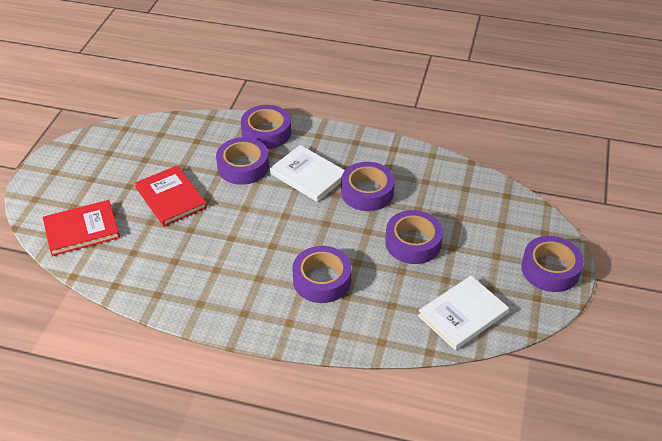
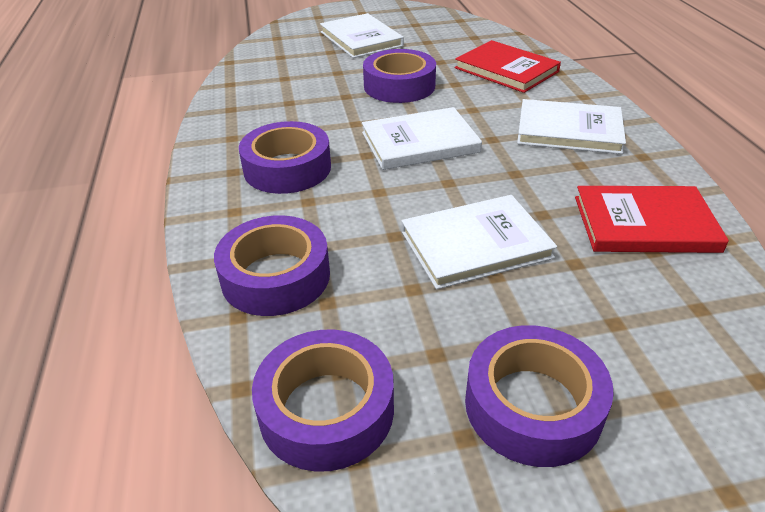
purple tape: [216,137,269,185] [241,105,291,149] [292,246,352,303] [341,162,395,211] [385,210,443,264] [521,236,584,292] = 6 -> [214,215,330,316] [239,121,331,194] [252,329,394,472] [363,49,436,103] [465,325,614,467] = 5
white book: [270,145,345,202] [418,276,509,350] = 2 -> [320,13,404,58] [362,107,482,170] [401,195,557,290] [517,99,626,154] = 4

